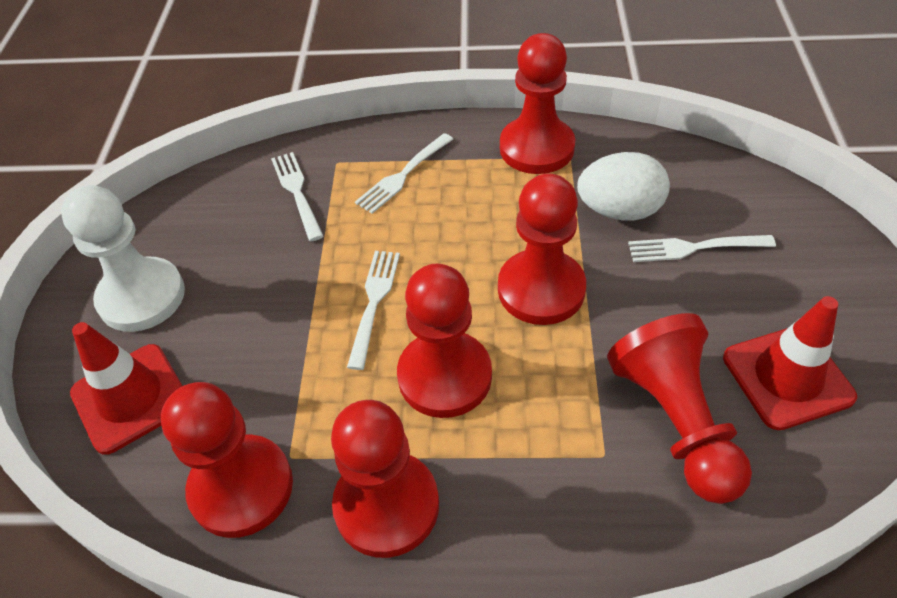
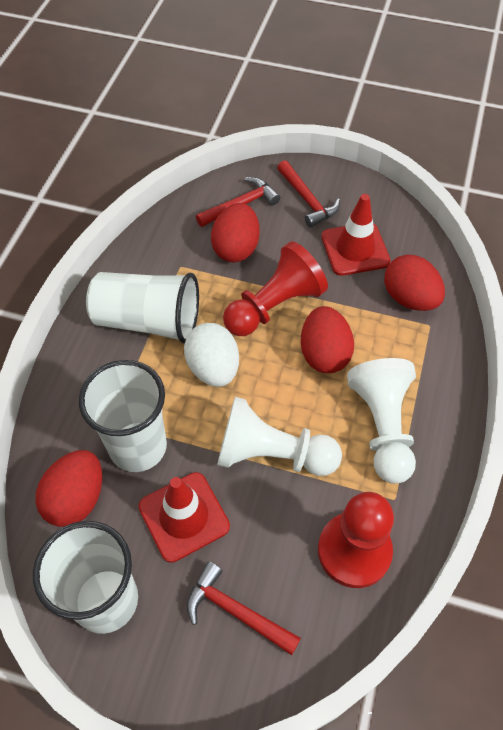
red egg: none = 0 -> [35,450,102,527] [211,203,260,262] [301,306,354,373] [384,254,445,311] = 4
red hammer: none = 0 -> [187,561,301,655] [196,177,281,227] [277,160,340,227] = 3
red pawn: [161,382,293,538] [331,400,439,558] [397,264,492,418] [498,173,586,325] [500,33,575,174] [607,313,752,504] = 6 -> [223,241,328,336] [318,492,394,588] = 2
white cup: none = 0 -> [33,521,138,634] [79,360,167,472] [86,272,199,344] = 3
white fork: [271,152,323,241] [347,251,400,370] [355,133,453,214] [628,235,776,262] = 4 -> none = 0
white pawn: [61,185,185,332] = 1 -> [217,397,342,476] [347,358,416,484] = 2

